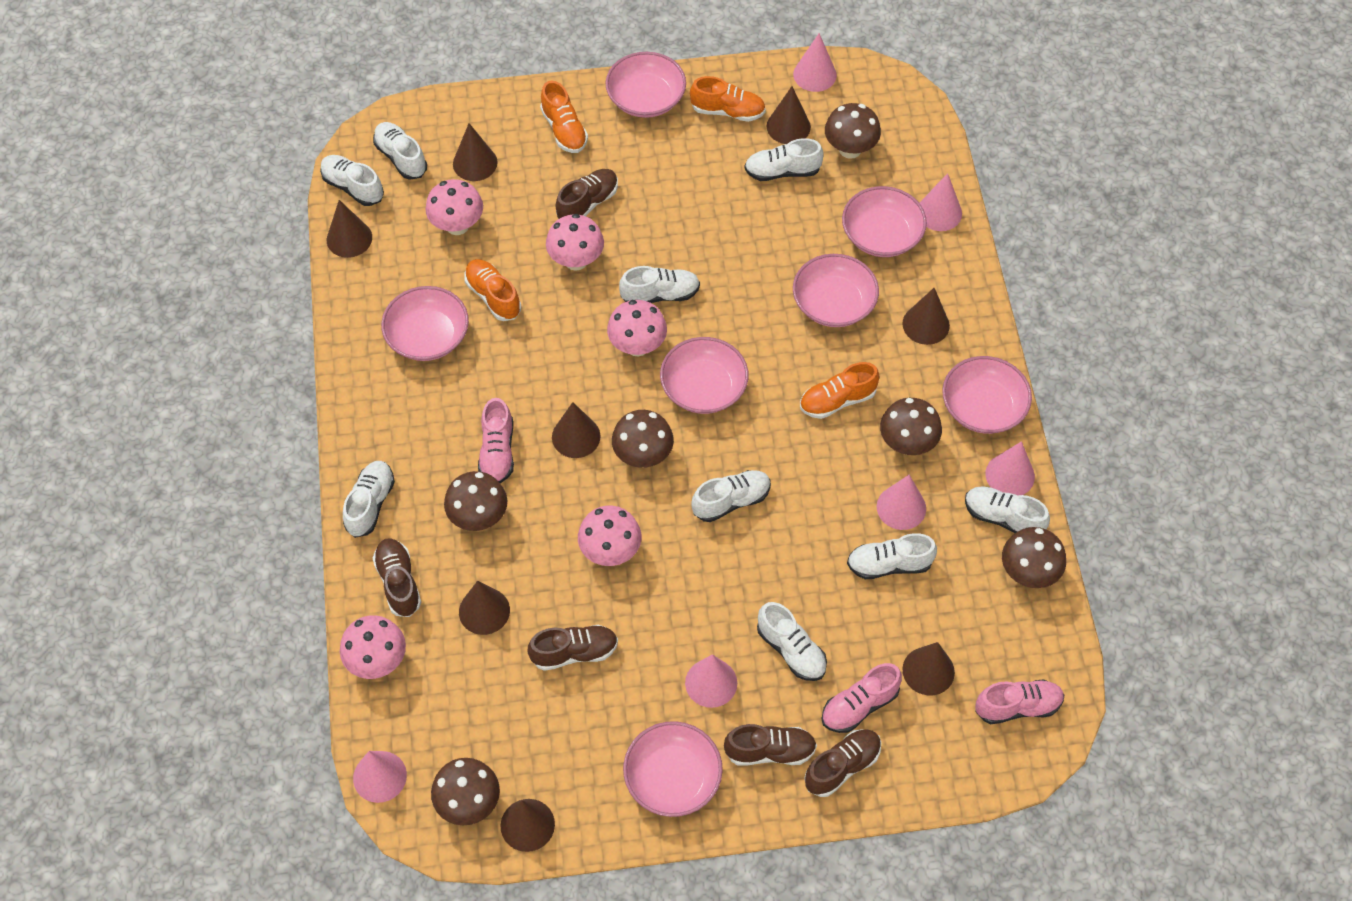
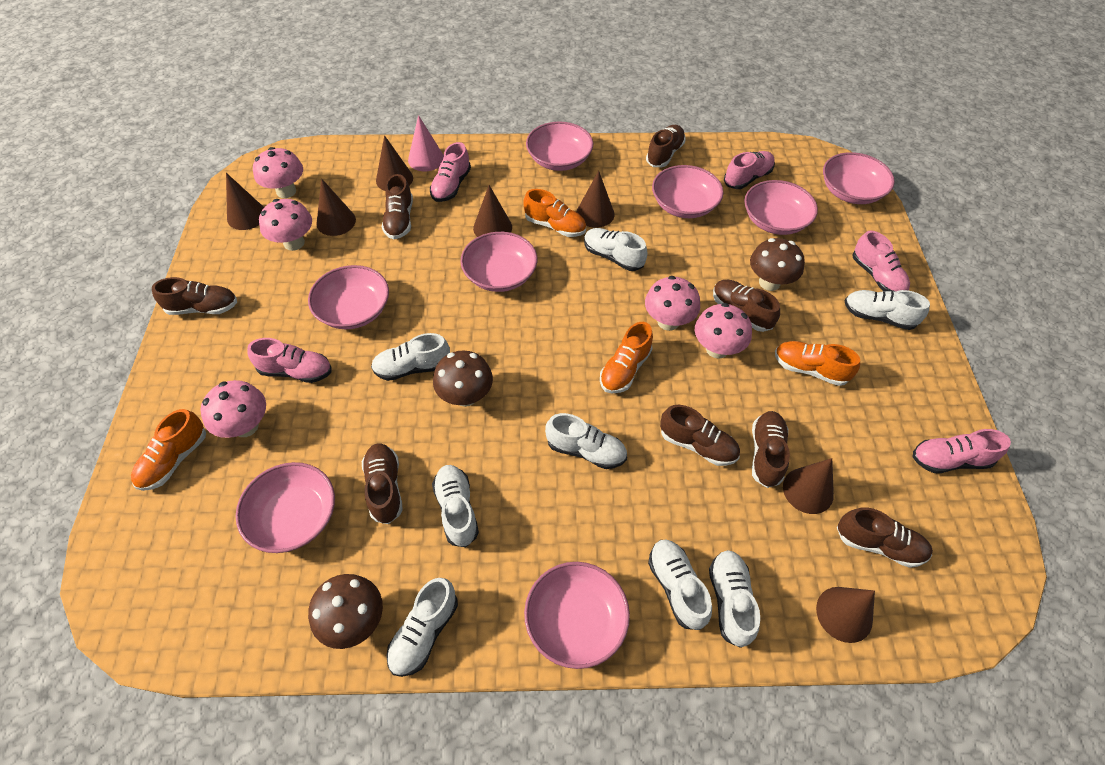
brown cone: [327,200,372,258] [453,123,498,181] [459,581,510,635] [501,799,555,852] [552,402,601,458] [767,86,811,144] [902,288,950,345] [902,642,955,695] = 8 -> [226,173,264,230] [316,178,356,236] [376,135,413,191] [473,185,512,237] [576,171,615,228] [783,458,834,514] [816,587,875,643] = 7
brown mushroom: [431,758,500,825] [444,471,507,531] [612,410,674,468] [825,103,881,159] [880,398,942,455] [1002,527,1066,588] = 6 -> [308,574,383,649] [433,351,493,407] [750,238,805,291] = 3
brown shoe: [373,538,421,617] [528,625,618,671] [556,169,618,219] [724,724,817,766] [804,729,881,797] = 5 -> [152,277,237,315] [362,443,403,524] [382,174,413,239] [646,125,686,167] [660,405,740,466] [713,280,780,332] [752,411,790,488] [837,507,933,568] = 8
pink bowl: [381,286,469,361] [606,52,686,118] [623,721,723,817] [660,337,749,414] [793,254,879,327] [842,186,927,257] [942,356,1032,434] = 7 -> [236,462,335,553] [308,265,389,329] [460,232,537,292] [524,562,630,669] [526,121,593,171] [652,165,724,218] [744,180,818,235] [823,152,895,204] = 8
pink cone: [353,751,407,803] [685,654,737,708] [793,33,837,92] [877,475,926,530] [920,173,962,231] [985,441,1035,495] = 6 -> [408,115,444,171] = 1
pink shoe: [478,398,514,483] [821,663,902,733] [975,679,1064,724] = 3 -> [247,338,331,383] [430,142,471,202] [724,151,775,189] [852,230,910,292] [913,429,1011,473] = 5
white shoe: [320,155,384,206] [343,461,395,538] [373,122,427,180] [619,266,700,303] [691,470,771,522] [744,138,824,181] [757,602,827,681] [847,533,937,579] [965,486,1050,533] = 9 -> [371,333,450,381] [386,578,458,677] [432,465,479,547] [545,413,627,469] [584,228,647,271] [648,540,712,630] [709,550,760,648] [844,290,930,330] = 8

